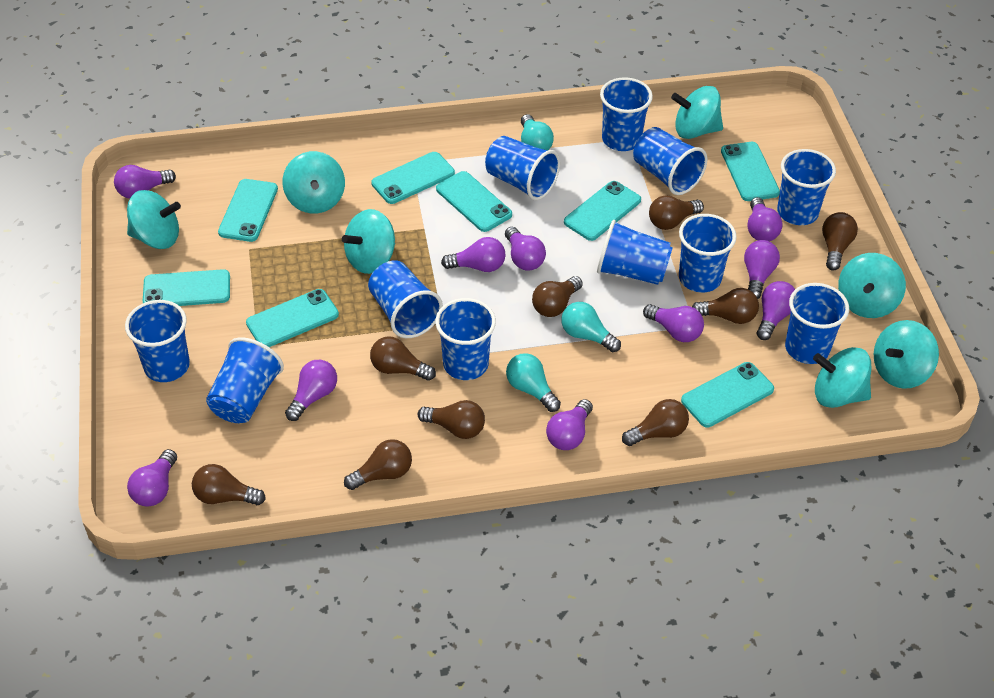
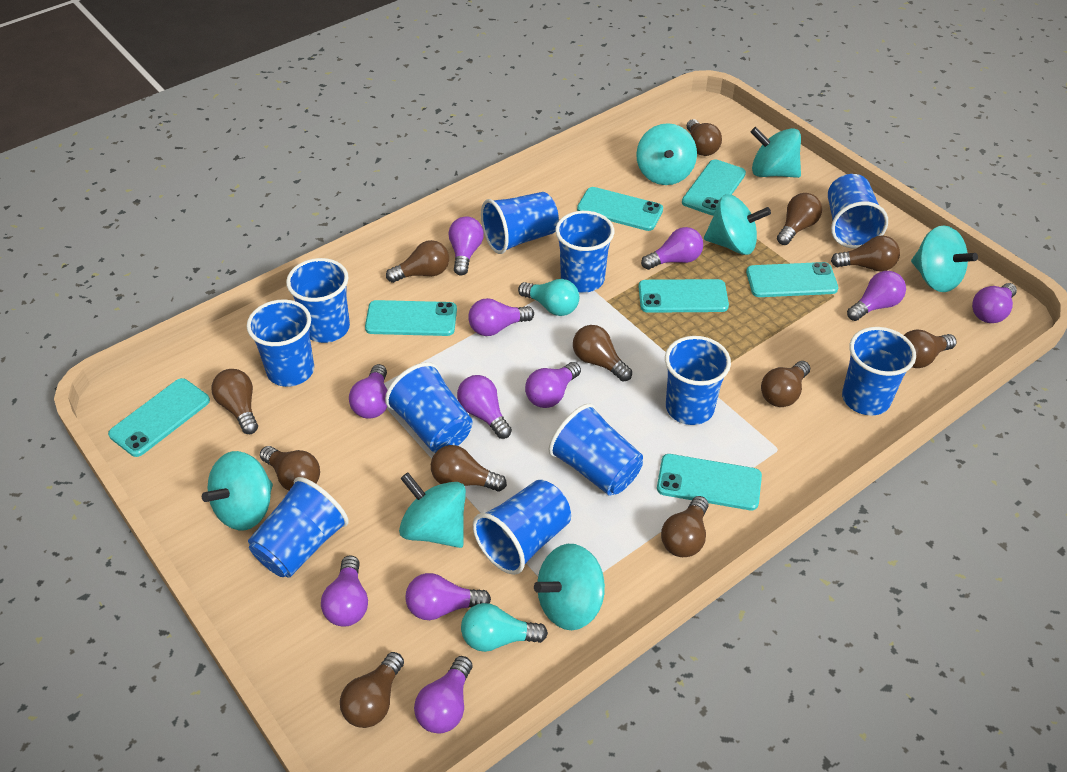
brown light bulb: [192,464,266,505] [344,439,412,490] [370,336,436,381] [418,400,485,439] [532,276,583,317] [622,399,689,446] [649,195,704,230] [692,288,759,324] [822,212,858,271] = 9 -> [211,369,258,434] [260,446,320,491] [340,652,404,728] [386,240,449,283] [431,445,507,492] [573,325,632,381] [661,496,708,557] [687,119,722,156] [761,361,810,407] [777,193,822,245] [831,235,900,272] [904,329,957,368] = 12
purple light bulb: [114,165,176,199] [127,449,177,507] [285,360,337,421] [441,237,506,272] [505,227,546,271] [546,399,593,450] [643,304,704,342] [744,240,780,299] [748,197,783,241] [757,281,795,340] = 10 -> [321,555,368,627] [349,364,387,418] [406,573,491,620] [414,656,472,733] [449,216,484,276] [457,375,512,439] [468,298,534,336] [525,362,581,408] [641,227,703,270] [847,271,906,321] [972,283,1017,323] = 11
turquoise light bulb: [506,353,561,412] [521,114,554,150] [561,302,621,352] = 3 -> [461,603,548,652] [518,279,579,316] = 2
turquoise phone: [143,269,230,306] [218,179,278,242] [246,289,339,347] [371,152,455,204] [436,171,512,232] [564,181,641,241] [681,362,774,427] [721,142,780,201] = 8 -> [108,378,210,457] [365,300,457,336] [577,187,663,231] [639,279,729,313] [657,454,762,510] [682,159,746,215] [746,262,838,297] = 7

